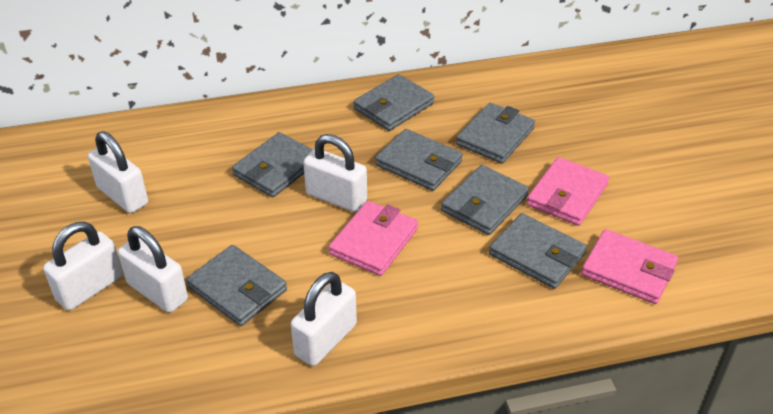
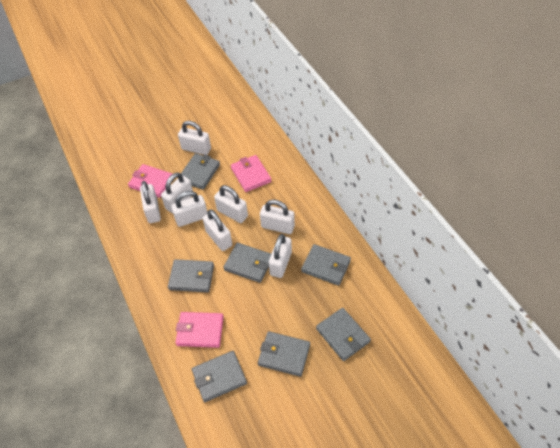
white padlock: [43,222,123,311] [88,131,148,213] [118,226,188,313] [291,272,357,366] [303,134,367,212] = 5 -> [140,181,161,223] [161,172,193,213] [171,191,207,227] [178,121,211,155] [203,209,232,251] [214,185,248,223] [260,200,295,234] [269,234,292,278] = 8

